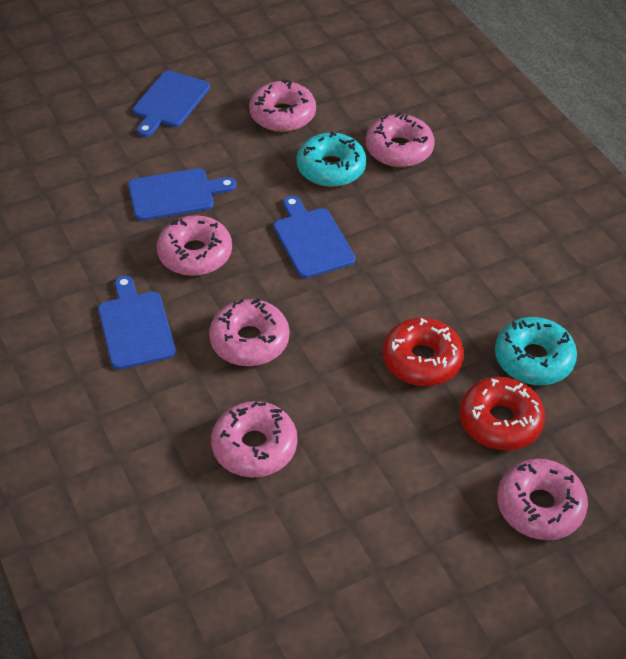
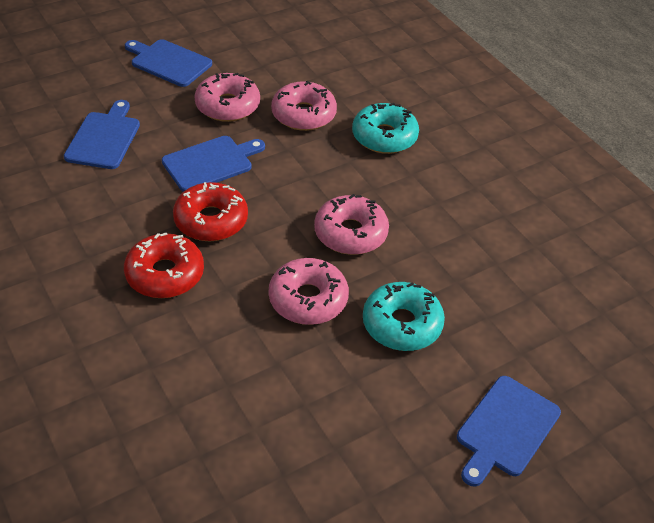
pink donut: [157,215,232,276] [209,298,289,366] [211,401,297,477] [249,80,316,132] [366,112,435,167] [497,459,588,540] = 6 -> [194,73,260,122] [269,258,349,325] [271,81,337,131] [314,194,389,255] = 4

